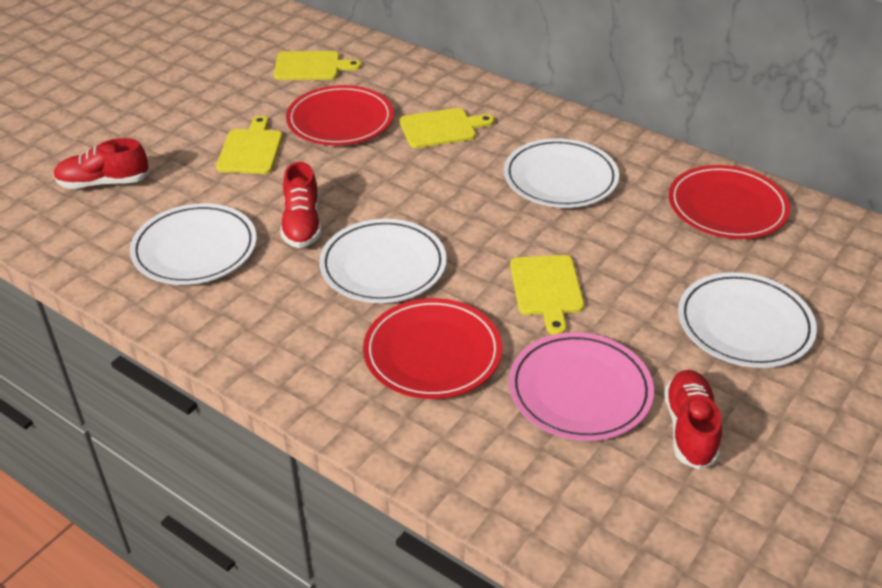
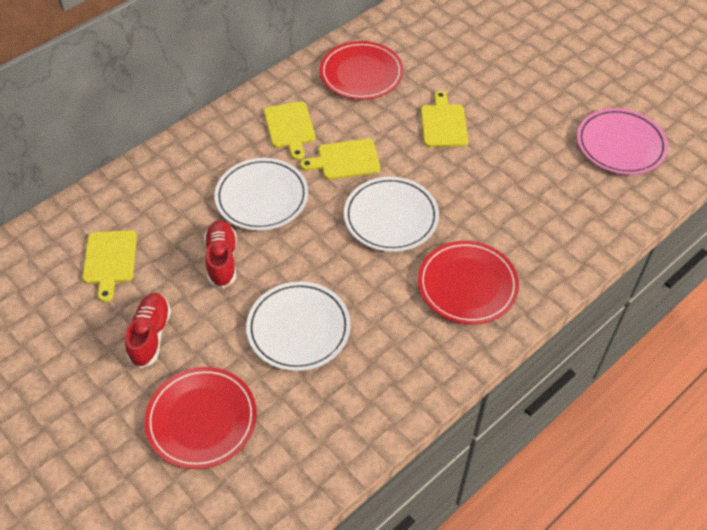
red shoe: [54,138,150,189] [280,162,321,248] [664,370,722,470] = 3 -> [125,293,171,368] [204,220,237,288] = 2
white plate: [130,203,257,285] [319,219,447,303] [504,138,619,208] [678,272,817,368] = 4 -> [214,158,308,231] [246,281,351,371] [344,177,439,252] = 3

